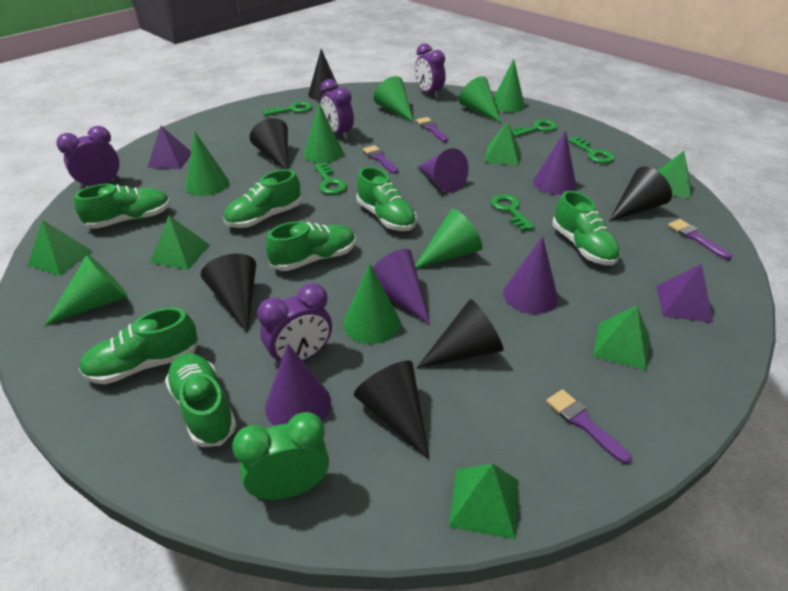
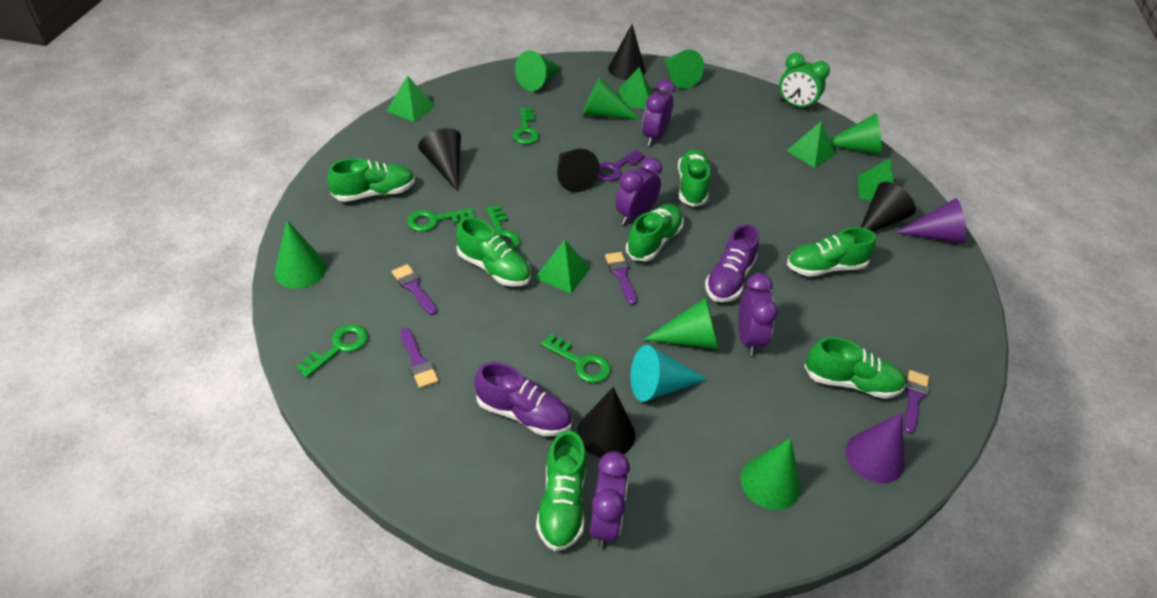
black cone: [201,254,256,333] [250,118,288,170] [308,49,339,101] [354,360,430,460] [417,299,503,368] [609,166,672,221] = 6 -> [418,128,461,192] [557,149,600,192] [577,387,635,458] [608,24,645,80] [860,182,916,232] = 5
green cone: [44,255,128,326] [186,131,229,196] [304,103,343,163] [343,263,400,344] [374,76,414,122] [415,209,483,269] [459,76,501,123] [493,59,525,113] = 8 -> [274,220,327,289] [515,50,562,91] [583,77,640,120] [643,297,719,349] [664,50,704,89] [741,438,801,510] [829,113,882,155] = 7
green pyramid: [27,220,92,276] [150,215,209,270] [449,464,518,540] [485,121,520,166] [593,306,650,371] [658,151,691,199] = 6 -> [387,75,435,123] [535,240,591,294] [619,67,652,109] [787,121,835,168] [858,159,894,201] = 5
purple cone: [265,344,331,426] [372,249,430,325] [418,148,469,193] [503,236,558,314] [533,130,576,195] = 5 -> [846,413,905,483] [895,198,966,244] = 2
purple key: none = 0 -> [598,149,645,181] = 1
purple pyramid: [147,126,191,169] [656,264,713,323] = 2 -> none = 0
purple shoe: none = 0 -> [474,362,572,436] [705,224,759,302] = 2
turquoise cone: none = 0 -> [630,345,708,402] = 1

